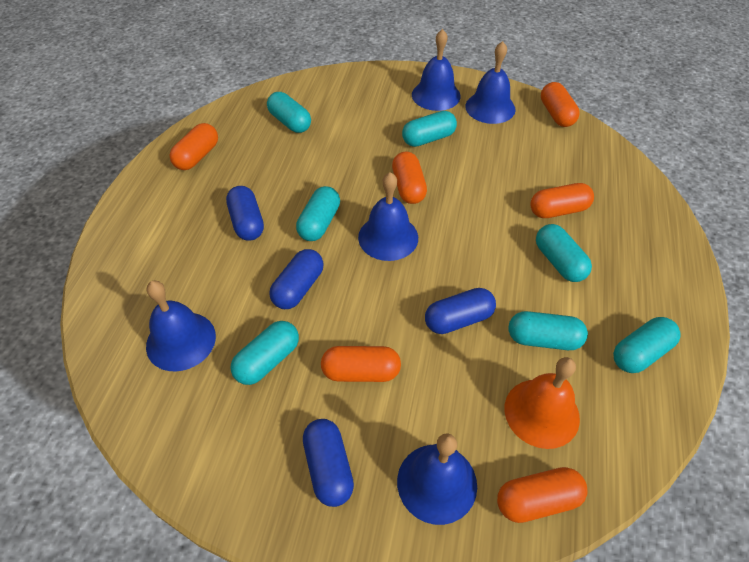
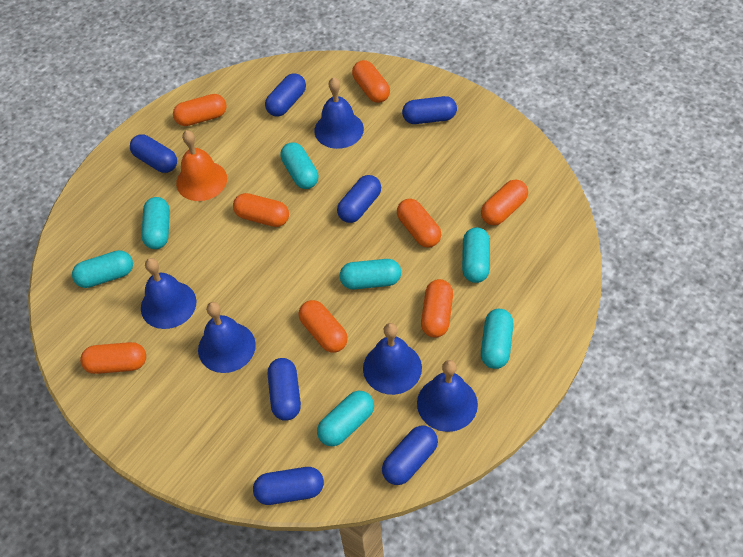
blue capsule: [226,186,264,241] [269,249,324,309] [303,419,354,507] [425,288,496,334] = 4 -> [130,134,177,173] [253,467,324,505] [265,73,306,117] [268,358,301,421] [337,175,381,223] [382,426,438,485] [402,96,457,124] = 7
orange capsule: [169,123,218,170] [321,346,401,382] [392,152,427,204] [497,467,587,523] [531,183,594,218] [541,82,580,127] = 6 -> [80,342,146,374] [173,94,227,126] [233,193,289,227] [299,300,348,353] [352,60,390,103] [397,199,441,247] [421,279,453,338] [481,179,528,225] = 8

